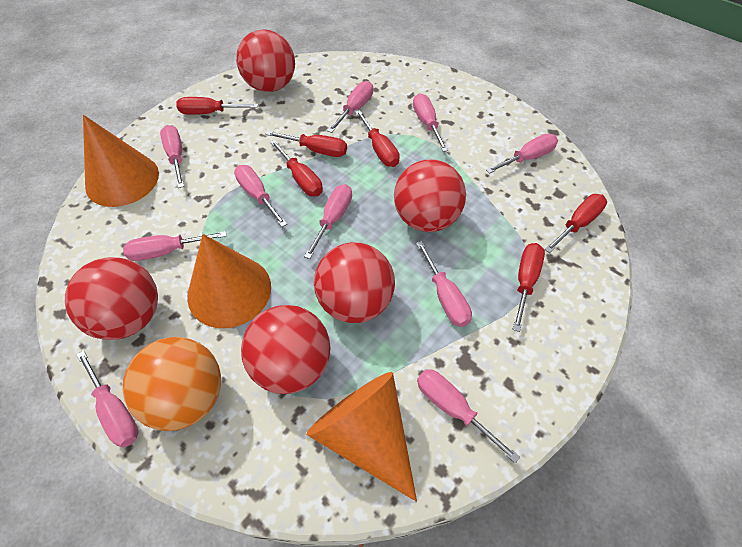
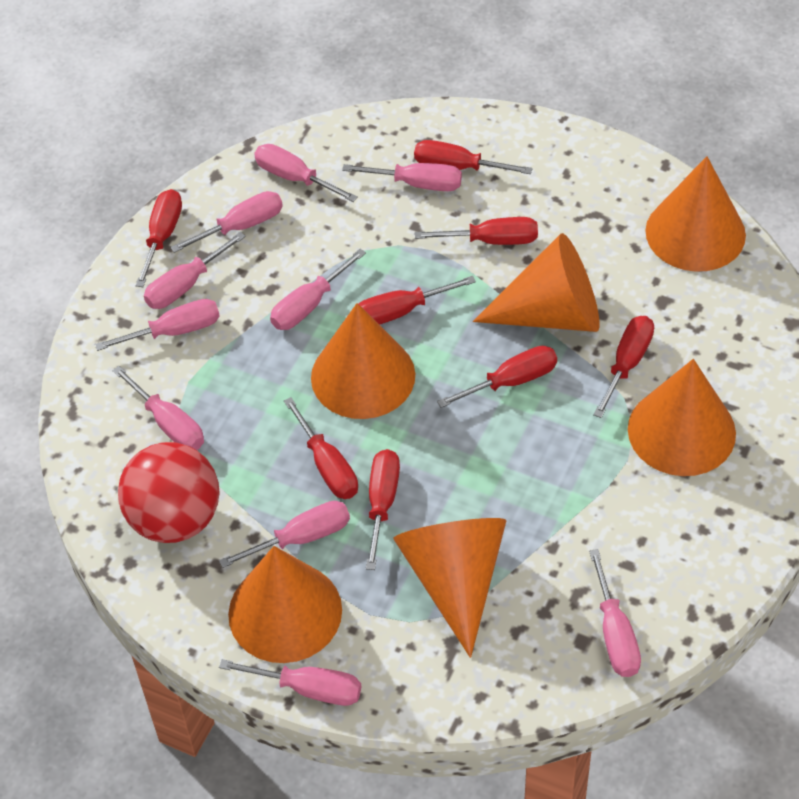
orange ball: [123,337,221,431] = 1 -> none = 0
orange cone: [83,115,159,207] [187,234,271,328] [306,372,417,502] = 3 -> [228,546,342,663] [311,303,415,419] [393,518,507,658] [473,233,600,332] [628,359,736,476] [645,156,746,272] = 6
red ball: [65,257,158,340] [236,29,295,92] [241,305,330,394] [314,242,395,323] [394,159,466,232] = 5 -> [118,442,220,543] = 1
red screwdriver: [176,97,258,115] [265,131,347,157] [270,140,323,196] [355,110,400,167] [513,243,545,332] [544,194,607,253] = 6 -> [135,189,182,287] [284,397,358,499] [359,276,476,325] [366,449,400,570] [414,140,533,174] [414,217,538,245] [437,346,557,408] [593,316,654,418] = 8

